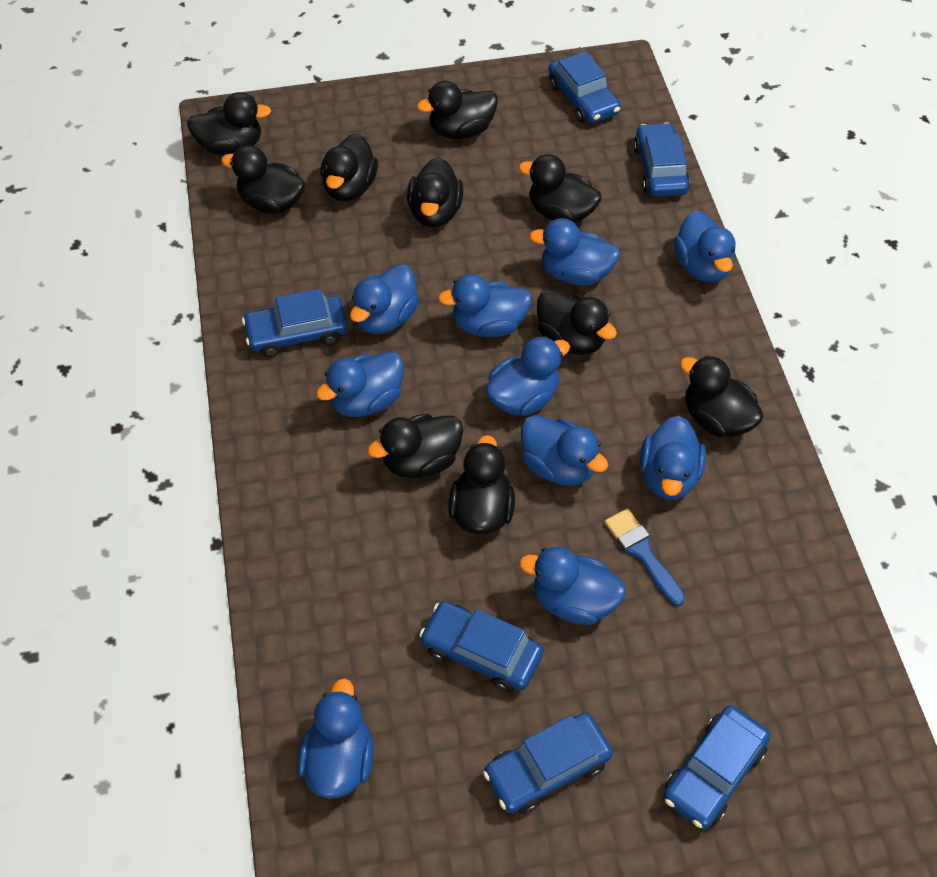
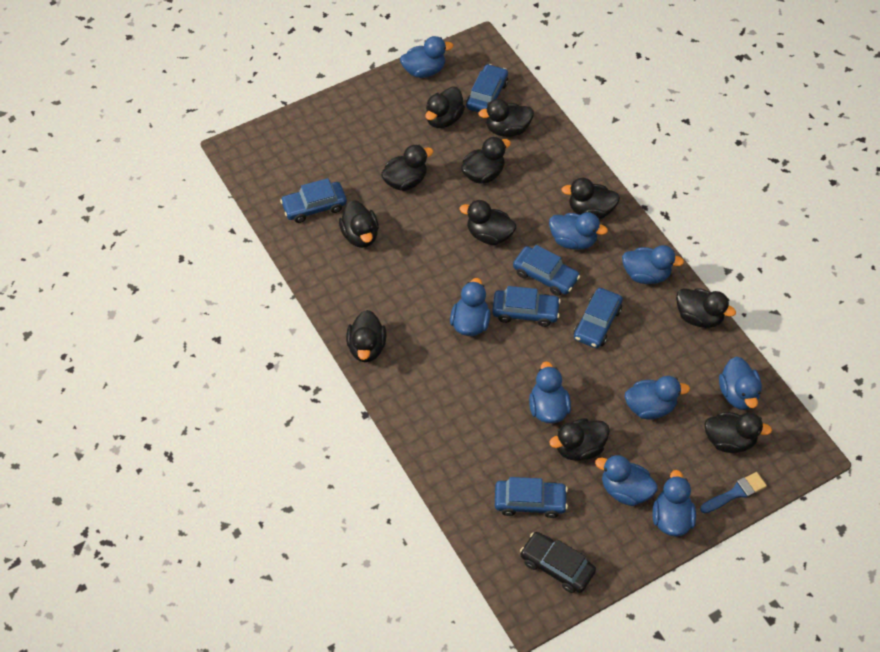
black car: none = 0 -> [520,532,596,593] = 1
black duck: [187,92,271,155] [221,145,306,214] [320,133,378,201] [367,414,463,478] [407,157,464,227] [417,81,498,139] [448,435,515,535] [519,154,602,223] [537,289,617,355] [680,355,764,437] = 10 -> [339,200,379,248] [346,310,386,362] [381,145,433,191] [425,87,465,128] [460,200,516,245] [461,137,511,184] [478,99,534,137] [549,418,610,461] [561,178,620,219] [676,288,736,328] [704,412,772,453] = 11
blue duck: [297,678,374,799] [316,351,404,417] [350,264,420,334] [438,274,532,337] [485,336,570,416] [519,546,626,625] [521,415,608,486] [529,218,620,286] [640,416,706,500] [674,210,736,282] = 10 -> [400,36,453,78] [450,278,491,336] [529,362,571,423] [549,212,608,250] [595,455,658,506] [622,245,684,284] [625,376,690,419] [652,470,696,537] [719,357,762,410] = 9

